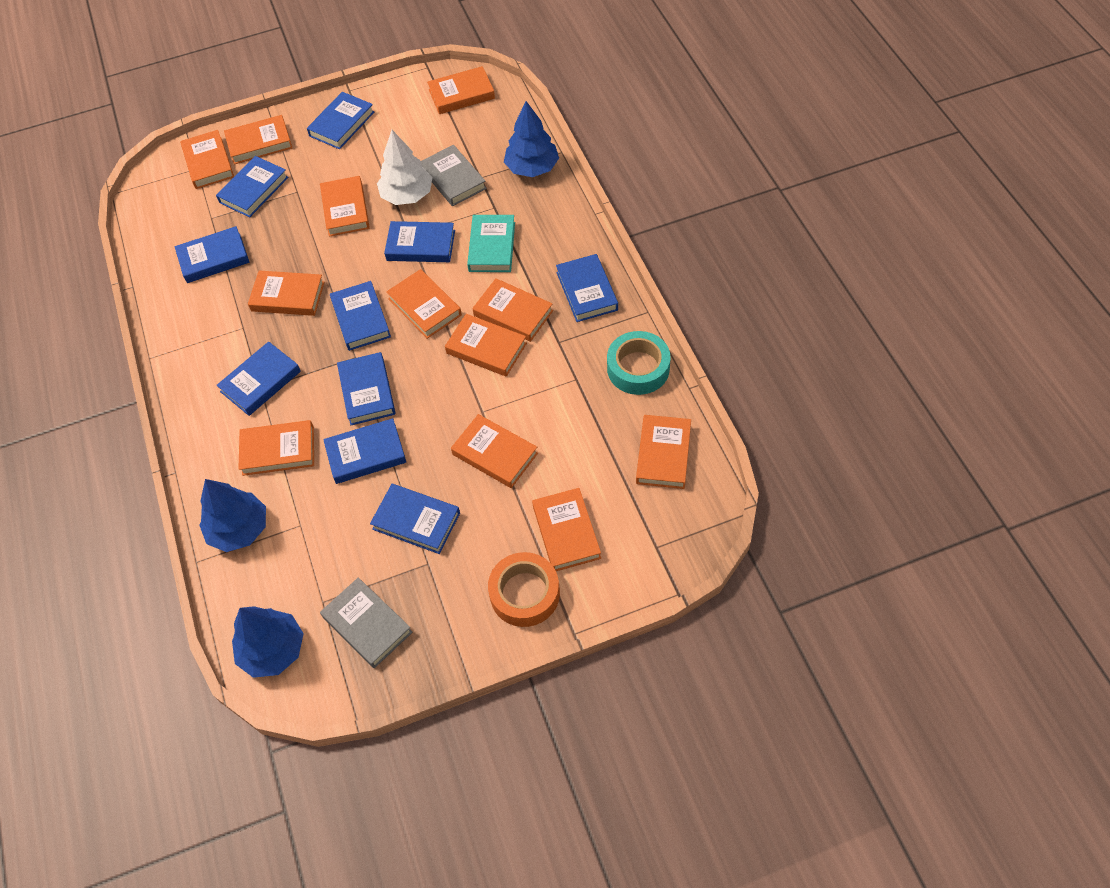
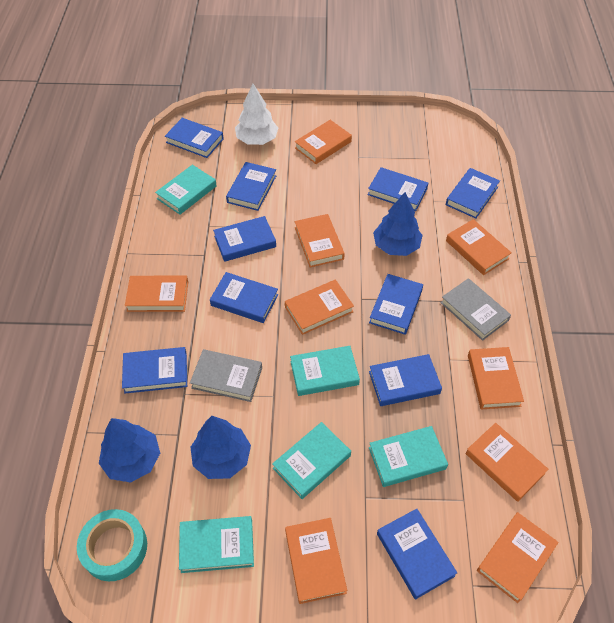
orange book: [180,130,234,189] [224,115,292,164] [238,420,314,476] [248,271,324,316] [320,176,370,237] [386,269,462,339] [427,66,495,114] [445,314,527,377] [451,414,538,488] [472,278,553,342] [532,488,601,571] [636,415,691,489] = 12 -> [125,276,188,312] [285,280,354,335] [285,518,347,604] [295,120,352,164] [295,214,345,267] [446,219,512,275] [465,423,549,502] [468,347,524,409] [477,512,559,603] = 9
orange tape: [488,552,560,627] = 1 -> none = 0
turquoise book: [467,215,515,272] = 1 -> [155,165,217,215] [179,516,254,573] [272,422,351,499] [290,346,360,396] [369,426,448,487] = 5

